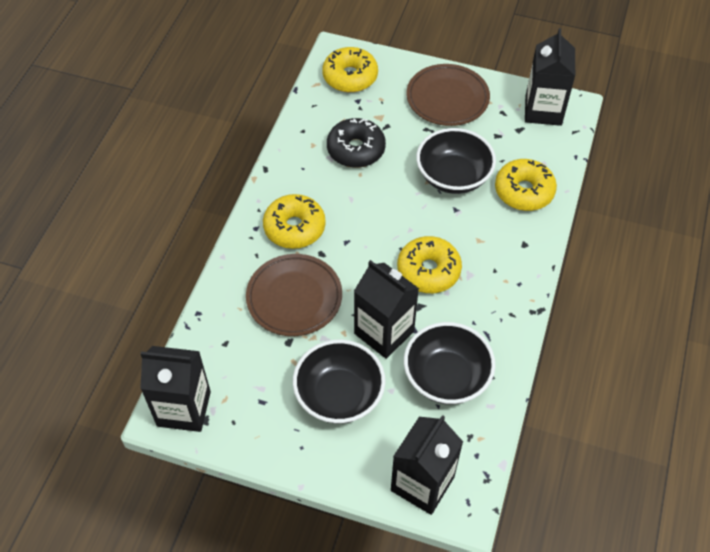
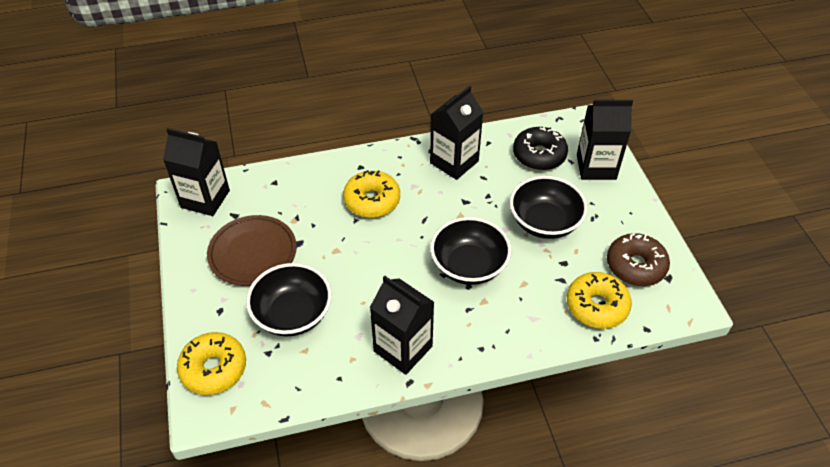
brown donut: none = 0 -> [607,233,670,286] = 1
brown plate: [246,254,342,336] [407,64,490,126] = 2 -> [207,215,297,286] = 1
yellow donut: [263,194,326,249] [322,47,378,92] [397,236,462,293] [495,159,557,211] = 4 -> [177,332,246,395] [343,170,400,218] [567,272,632,329] = 3

